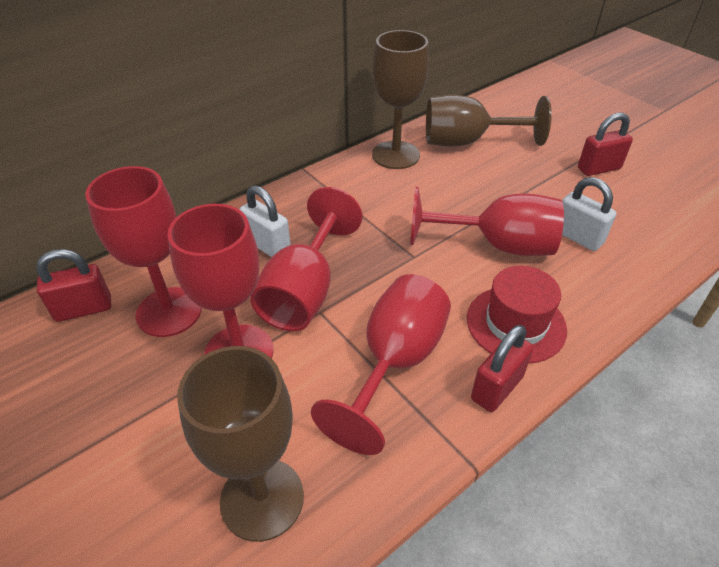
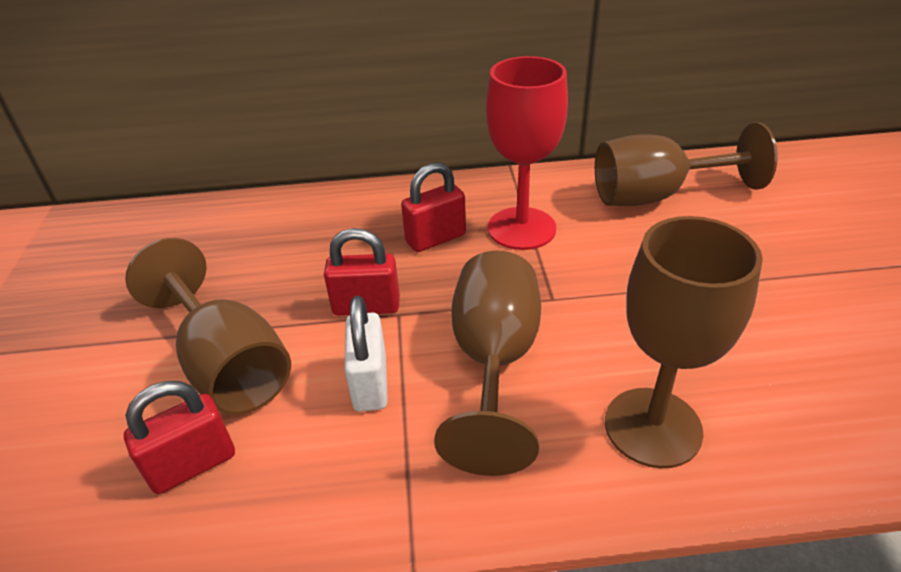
brown goblet: [177,346,304,542] [372,30,429,169] [426,95,552,146] = 3 -> [125,238,291,415] [434,250,541,476] [595,123,778,206] [605,216,763,468] = 4
red goblet: [85,166,202,337] [167,204,274,358] [251,187,362,331] [311,274,451,455] [411,187,564,256] = 5 -> [486,56,568,250] = 1
red hat: [467,266,567,363] = 1 -> none = 0
white padlock: [240,185,291,257] [562,177,616,251] = 2 -> [344,296,388,412] = 1

